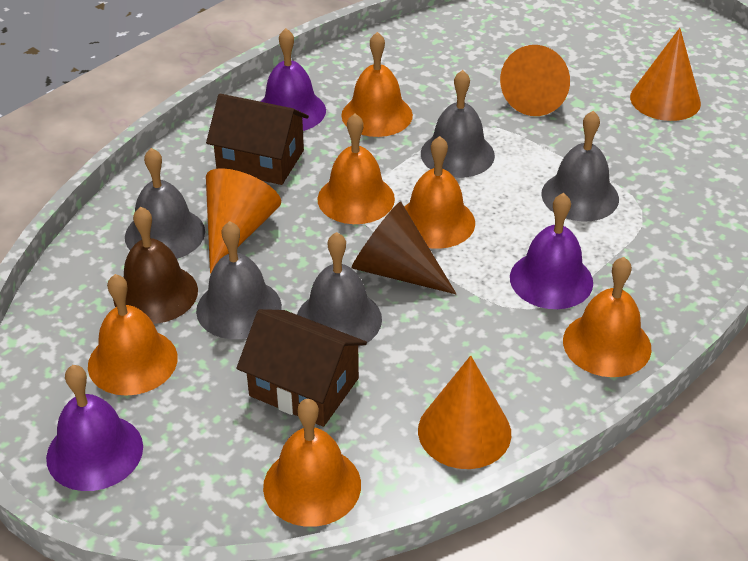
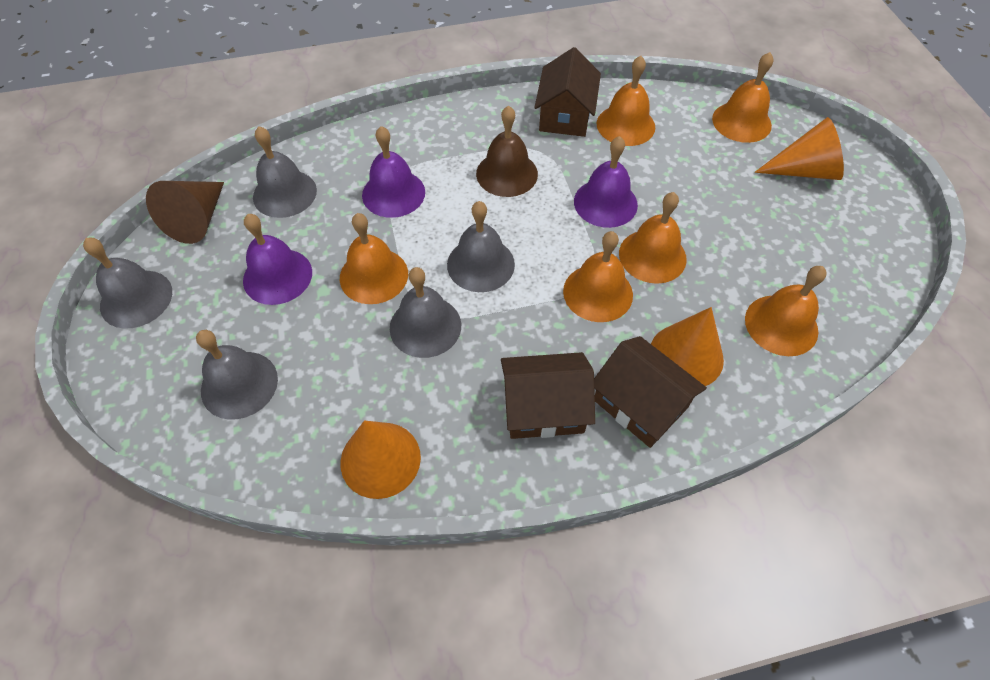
brown house: [206,94,309,185] [236,309,367,427] = 2 -> [501,352,595,439] [534,47,601,137] [594,336,707,448] = 3
orange cone: [206,168,281,274] [418,356,511,469] [500,45,570,116] [630,28,701,121] = 4 -> [341,420,421,499] [651,307,724,386] [755,117,844,180] = 3

